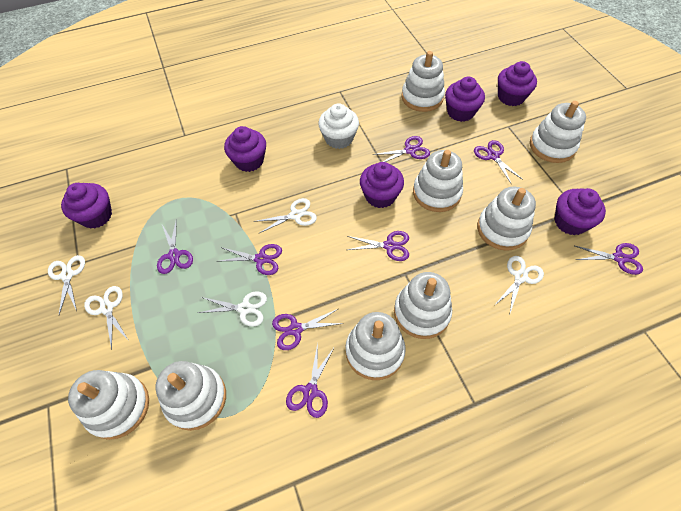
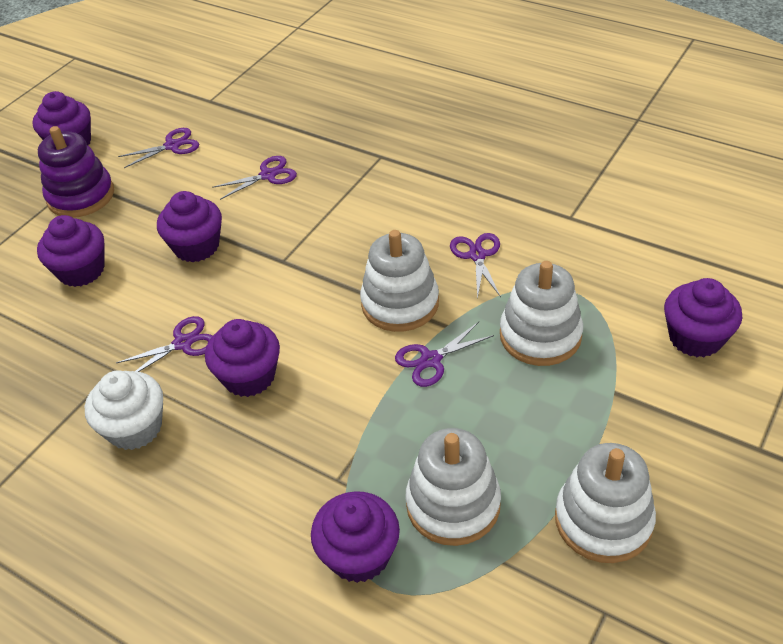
purple scissors: [157,219,193,274] [217,244,282,275] [272,309,344,350] [286,343,335,418] [347,231,409,261] [373,136,430,162] [474,140,523,183] [575,243,643,275] = 8 -> [116,316,212,372] [118,128,199,168] [212,156,297,200] [395,322,494,387] [450,233,501,299] = 5
purple stacking toy: none = 0 -> [38,126,114,218] = 1
white scissors: [48,255,85,315] [84,286,129,350] [198,291,267,327] [254,198,317,234] [495,256,544,313] = 5 -> none = 0
white stacking toy: [68,370,149,440] [156,361,226,431] [346,312,406,380] [394,272,452,339] [401,51,445,112] [413,150,463,212] [477,187,536,251] [530,101,586,163] = 8 -> [360,230,439,332] [406,428,501,546] [500,261,583,366] [555,443,656,563] = 4

